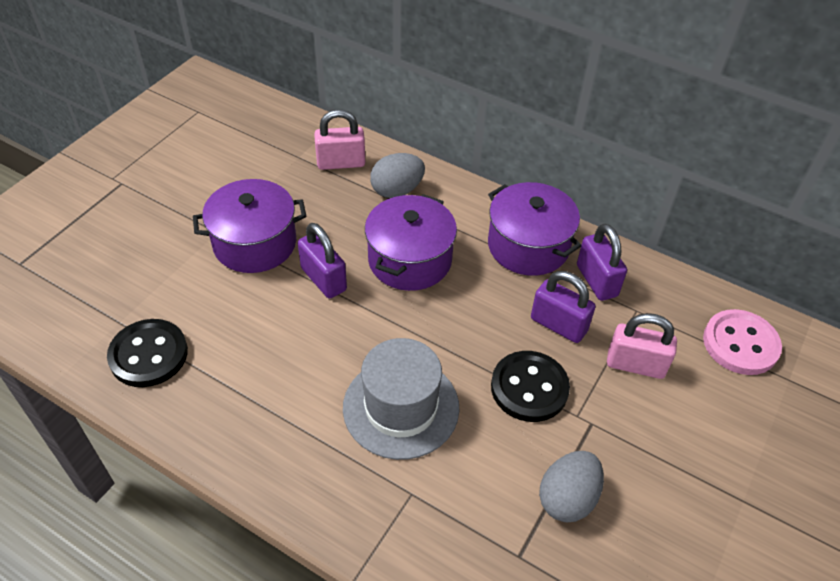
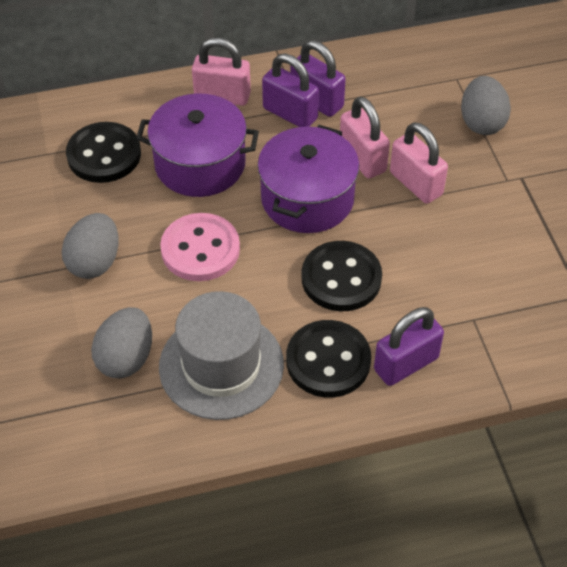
black button: [107,319,188,387] [491,351,570,422] = 2 -> [66,122,141,183] [286,320,371,398] [301,241,382,311] = 3
grey egg: [370,153,425,198] [539,451,604,522] = 2 -> [62,213,119,279] [91,307,152,379] [461,76,511,135] = 3
pink padlock: [314,109,365,170] [607,313,677,379] = 2 -> [192,38,251,106] [340,97,390,178] [390,122,448,204] = 3
purple pot: [193,179,306,273] [365,194,457,291] [488,182,582,276] = 3 -> [136,94,259,197] [258,125,359,233] = 2

